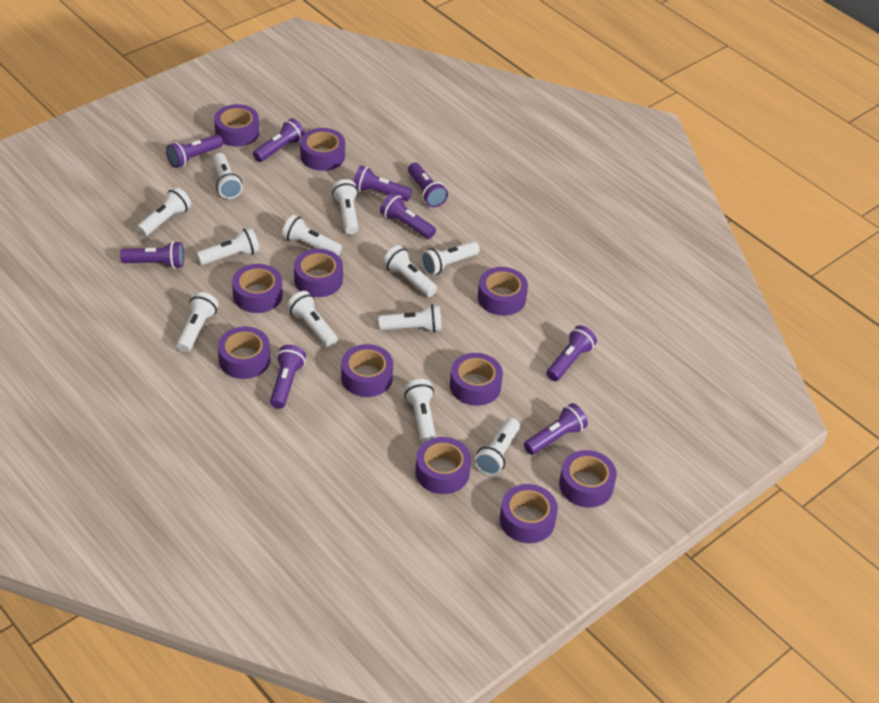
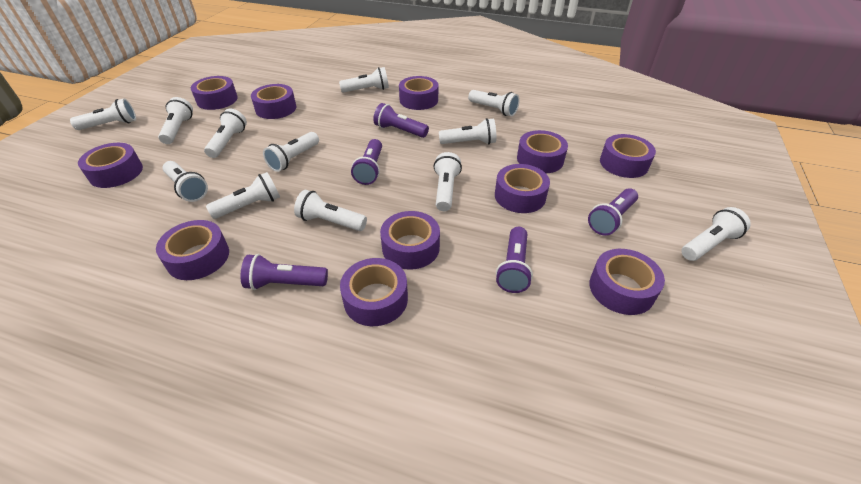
purple flashlight: [120,241,184,269] [166,134,223,168] [253,118,305,162] [270,345,306,409] [353,165,412,201] [380,193,436,239] [408,163,448,207] [524,403,588,455] [546,325,597,381] = 9 -> [241,254,328,290] [351,139,382,185] [373,103,429,138] [496,227,533,293] [588,188,638,235] = 5

